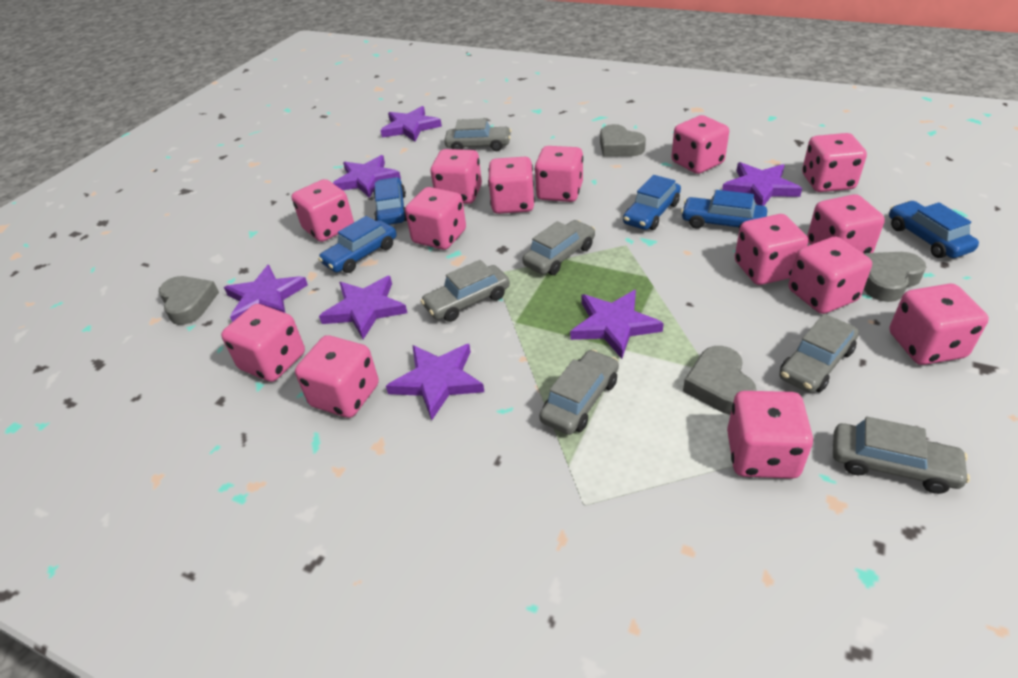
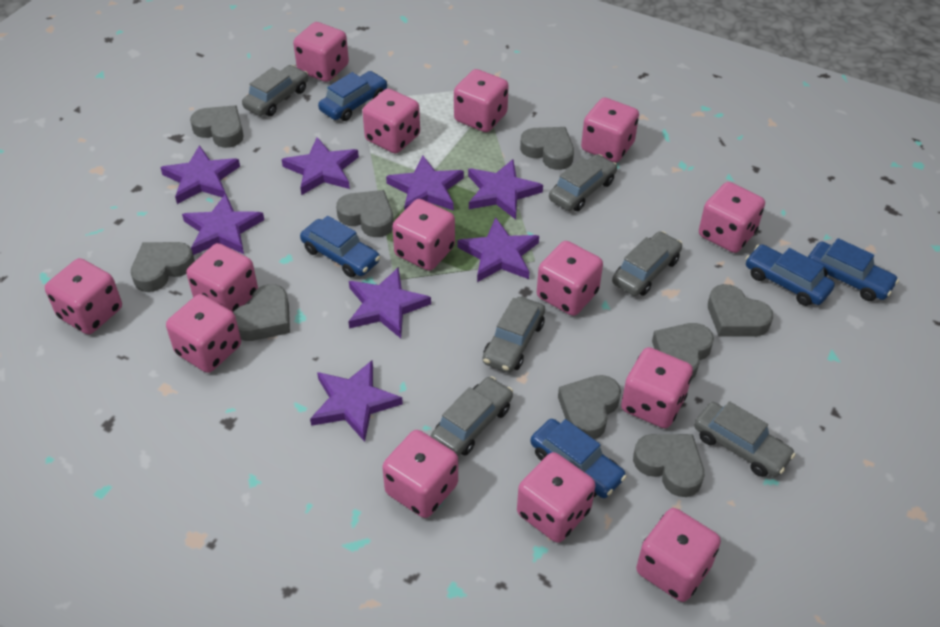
grey heart: [159,276,219,325] [600,124,646,157] [683,346,757,415] [863,252,926,302] = 4 -> [131,242,195,292] [190,105,244,148] [233,284,290,341] [336,190,393,237] [520,127,574,170] [558,375,621,439] [633,434,704,497] [652,323,714,380] [708,284,773,337] = 9
purple star: [224,265,308,322] [319,276,407,339] [333,155,401,198] [380,106,442,142] [386,344,484,420] [570,290,664,359] [722,162,802,206] = 7 -> [160,145,240,204] [182,194,264,255] [281,137,359,195] [310,360,403,442] [348,267,431,338] [386,155,464,211] [457,217,539,282] [468,159,543,220] = 8

